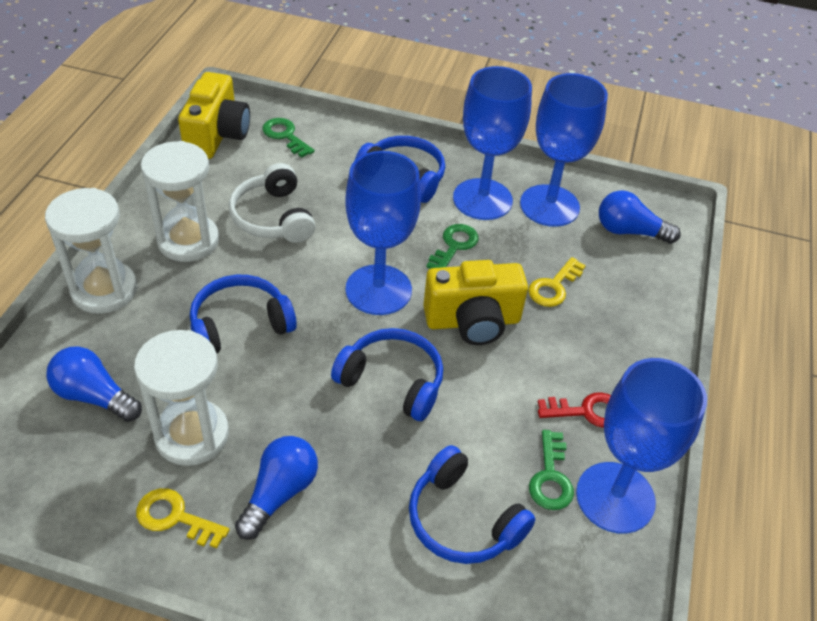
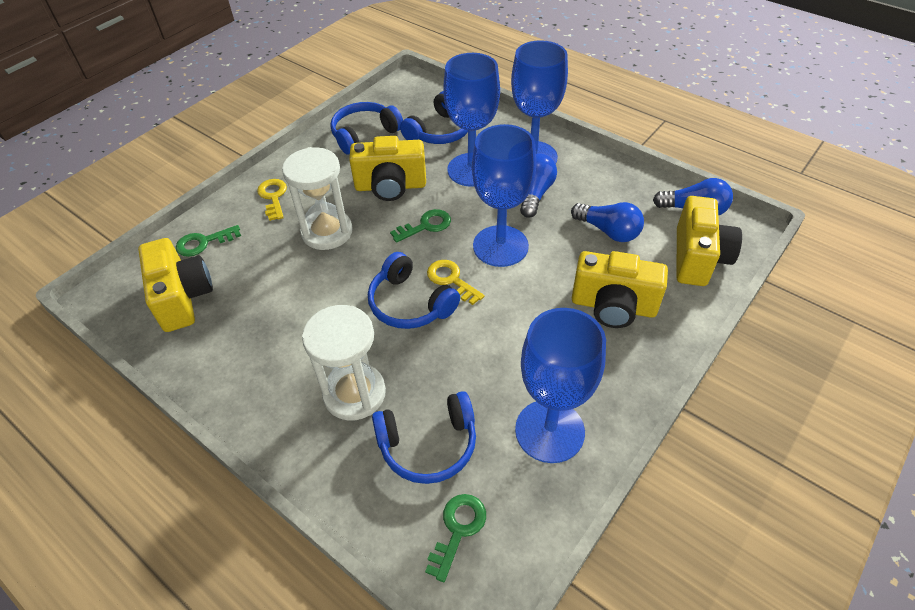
red key: [538,392,611,428] = 1 -> none = 0
white headphones: [229,163,315,243] = 1 -> none = 0
white hourglass: [45,188,137,314] [134,330,229,466] [141,141,219,262] = 3 -> [282,147,353,250] [302,305,386,420] = 2
yellow camera: [178,72,250,159] [423,260,528,345] = 2 -> [138,238,213,332] [349,136,426,201] [572,251,668,328] [676,196,742,286] = 4

